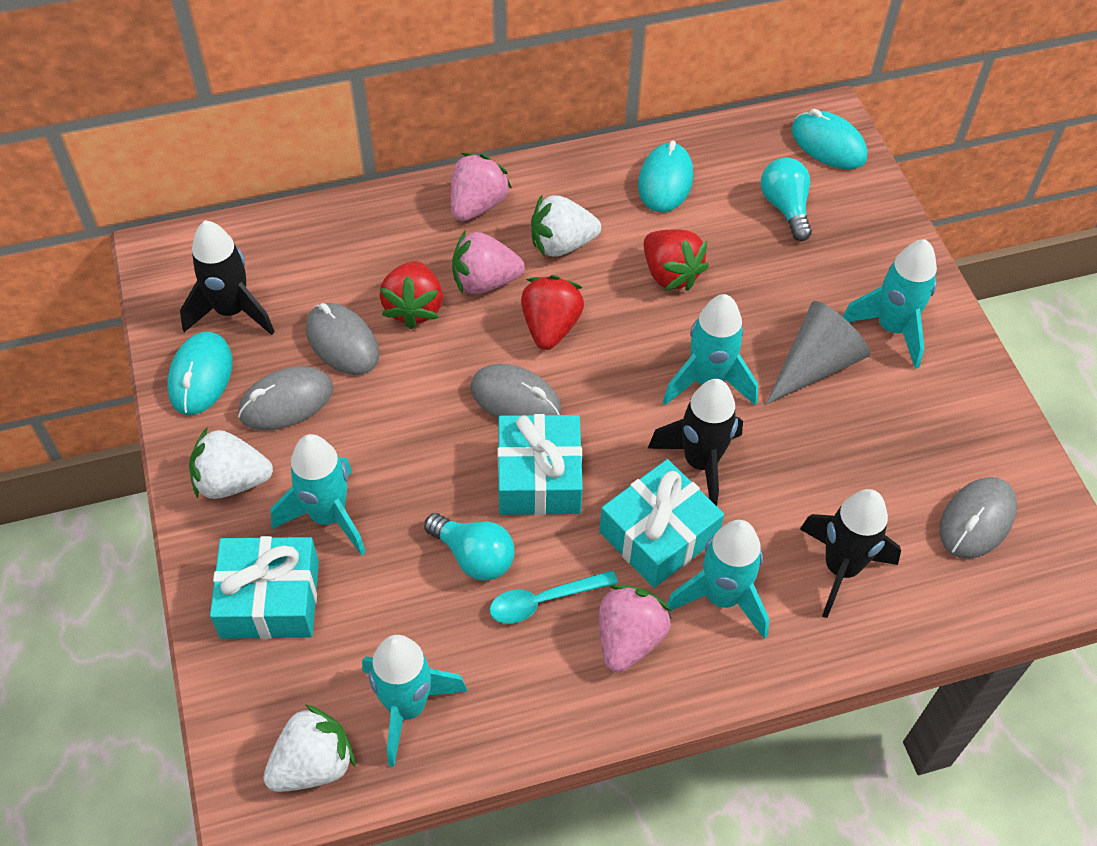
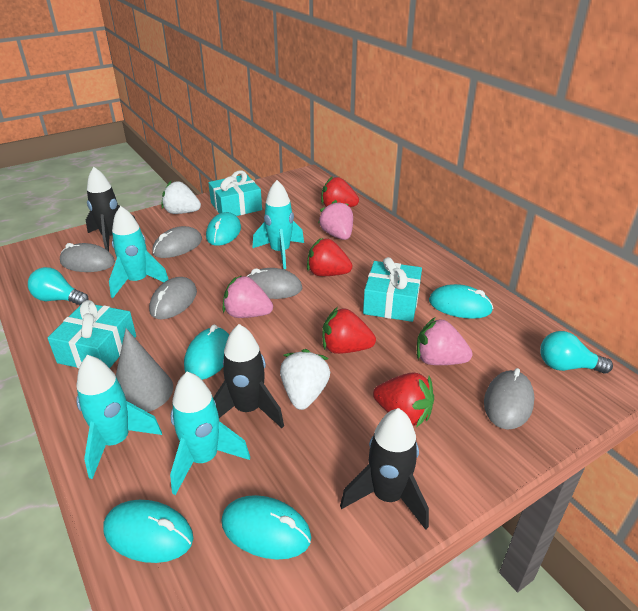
grey mouse: [238,366,333,430] [306,303,379,375] [471,364,561,419] [939,477,1017,559] = 4 -> [60,243,115,272] [149,277,197,319] [152,226,202,258] [247,268,302,299] [484,368,534,430] = 5
red strawberry: [379,261,443,329] [521,275,584,350] [644,230,709,291] = 3 -> [307,238,353,276] [321,176,359,207] [322,307,376,354] [373,372,434,428] = 4
turquoise mouse: [167,332,232,415] [638,141,694,212] [792,109,867,169] = 3 -> [103,500,193,563] [184,324,229,380] [206,212,241,246] [221,495,311,560] [429,284,493,319] = 5
turquoise rocket: [271,434,366,555] [362,635,468,767] [663,294,758,406] [667,520,769,639] [842,239,937,369] = 5 -> [76,355,162,479] [109,206,169,298] [170,372,250,495] [252,180,304,269] = 4
turquoise spoon: [490,570,618,624] = 1 -> none = 0
white strawberry: [189,428,273,499] [263,704,355,792] [531,195,601,257] = 3 -> [161,181,201,214] [280,349,330,410] = 2

